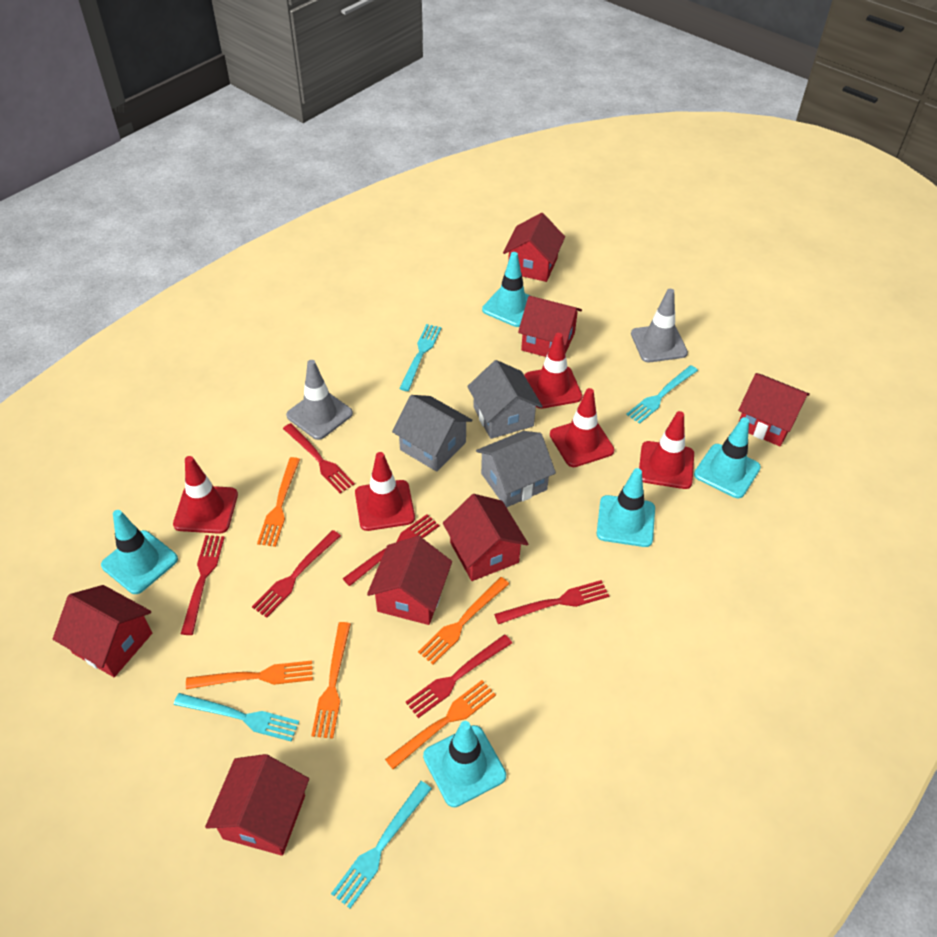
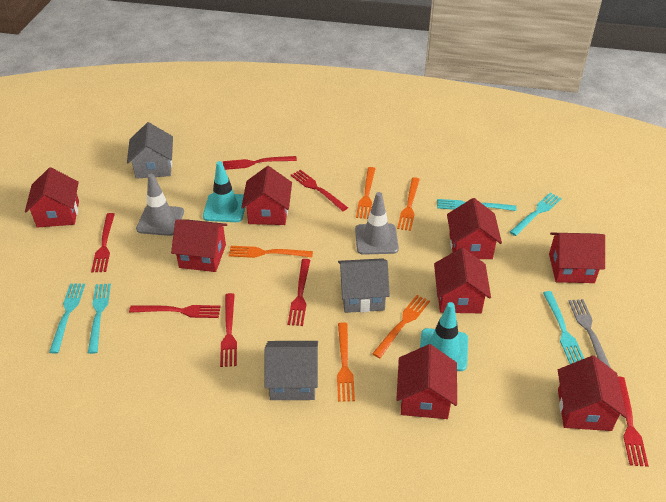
grey fork: none = 0 -> [569,299,611,368] = 1
red fork: [181,535,225,635] [252,530,341,618] [283,423,355,493] [342,514,439,586] [405,634,512,718] [494,580,609,624] = 6 -> [91,213,115,273] [129,305,221,318] [220,293,237,367] [223,156,297,170] [288,259,310,326] [291,170,348,211] [618,377,649,467] = 7
red house: [53,585,152,677] [205,754,309,856] [367,536,452,625] [443,494,528,581] [503,213,565,282] [518,296,582,357] [738,373,810,446] = 7 -> [25,167,79,228] [171,219,227,272] [241,166,292,225] [396,344,457,419] [434,248,491,313] [447,198,502,259] [549,233,605,283] [558,355,627,431] = 8
red traffic cone: [173,456,238,534] [355,452,415,531] [524,333,583,409] [550,388,615,467] [639,411,694,489] = 5 -> none = 0
turquoise fork: [174,693,299,741] [331,781,432,909] [399,324,441,391] [626,365,698,424] = 4 -> [49,283,85,354] [88,283,111,354] [437,199,517,211] [510,192,562,236] [543,291,584,364] = 5
turquoise traffic cone: [101,510,178,594] [423,721,506,807] [482,252,531,327] [597,468,655,547] [694,417,761,498] = 5 -> [203,161,245,222] [420,302,468,371] = 2

